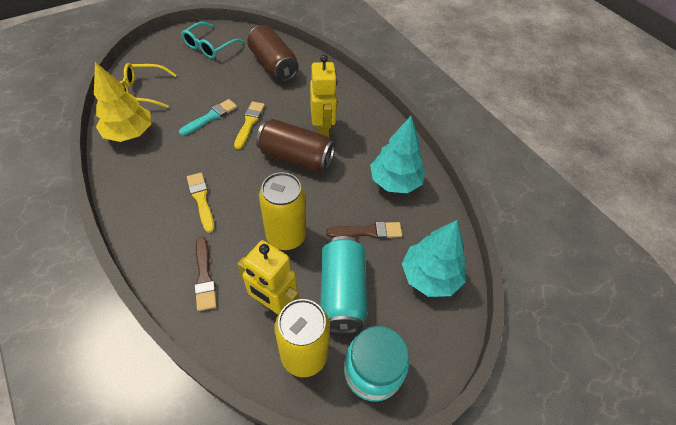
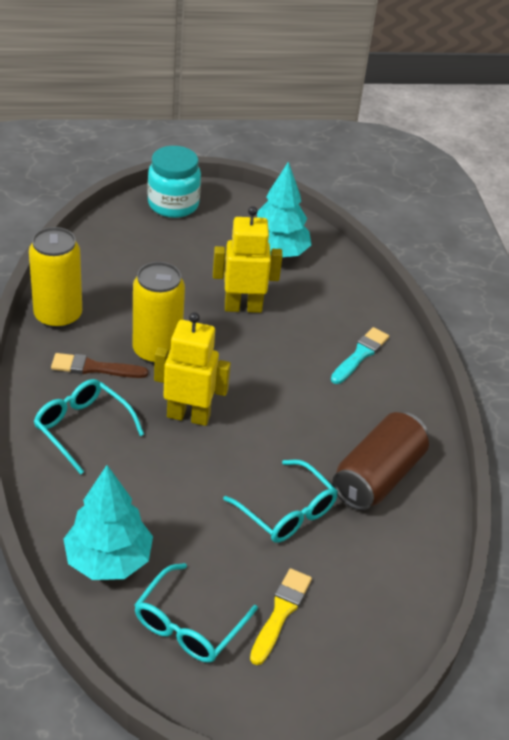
brown brush: [194,237,217,311] [326,222,402,239] = 2 -> [51,353,148,378] = 1
brown can: [247,25,299,82] [256,119,335,171] = 2 -> [332,412,429,510] = 1
turquoise can: [320,236,367,333] = 1 -> none = 0
turquoise glasses: [181,22,244,59] = 1 -> [34,379,144,475] [134,563,258,663] [223,459,338,543] = 3
yellow brush: [187,173,214,233] [234,101,265,149] = 2 -> [250,568,312,665] = 1
yellow glasses: [120,63,177,108] = 1 -> none = 0
yellow tree: [94,62,151,142] = 1 -> none = 0

